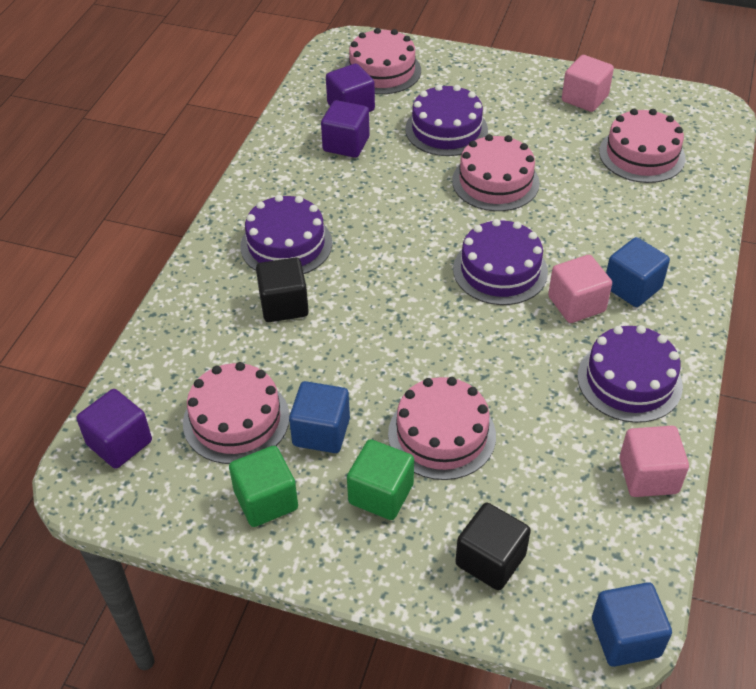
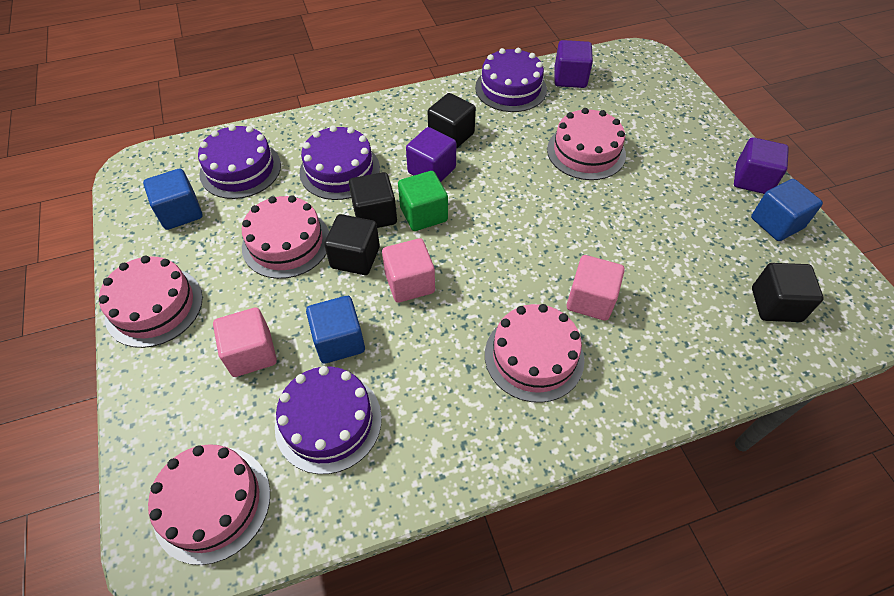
black cube: [256,258,309,322] [455,503,531,590] = 2 -> [324,214,380,275] [349,172,397,228] [428,93,476,149] [752,263,823,322] = 4
green cube: [229,446,298,527] [347,439,414,520] = 2 -> [398,171,448,231] = 1

